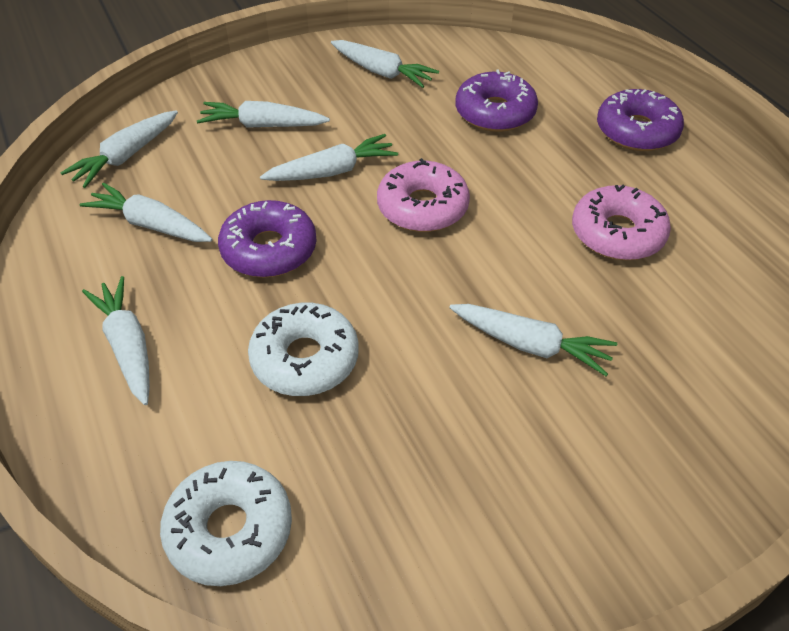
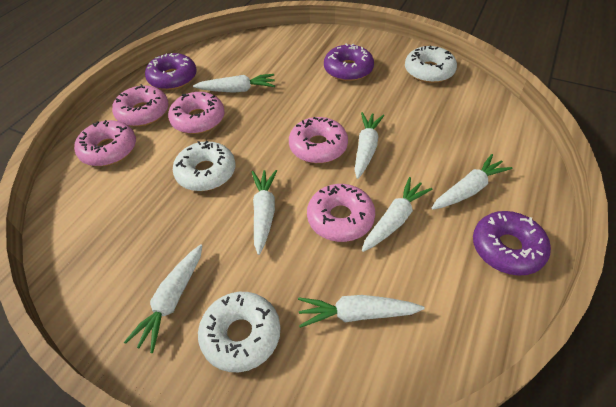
pink donut: [377,158,470,232] [572,185,671,260] = 2 -> [74,120,136,166] [112,84,169,127] [168,92,225,134] [289,117,348,163] [307,184,375,242] = 5
white donut: [160,461,292,586] [248,303,359,396] = 2 -> [173,141,235,191] [198,292,280,372] [405,46,457,83] = 3

